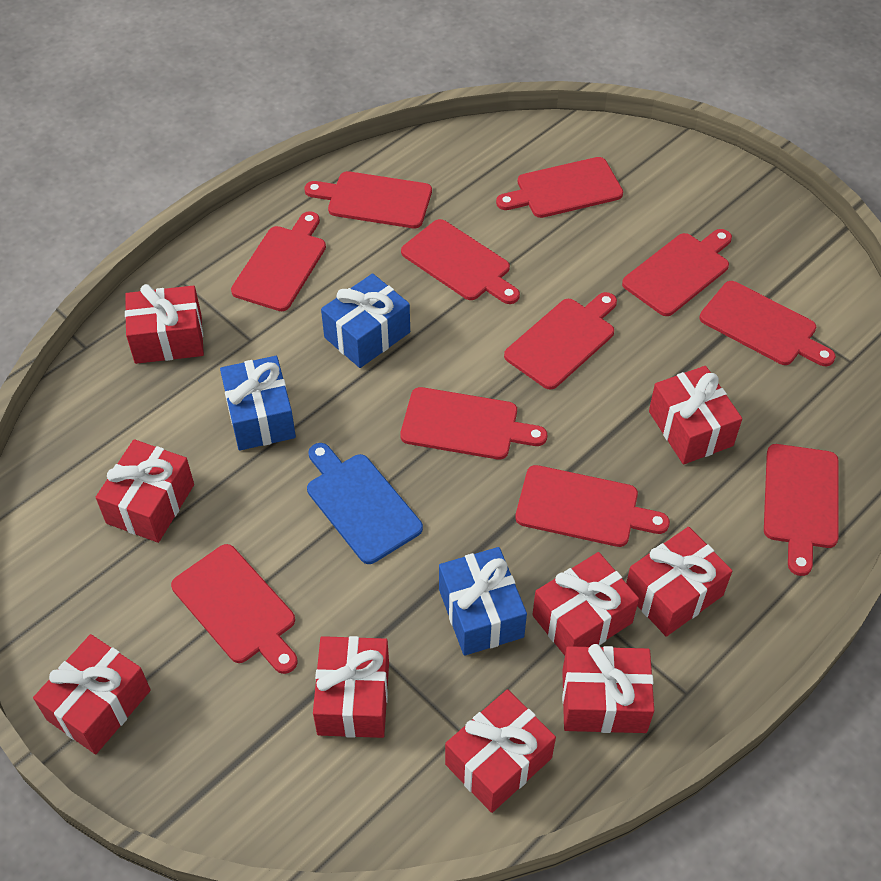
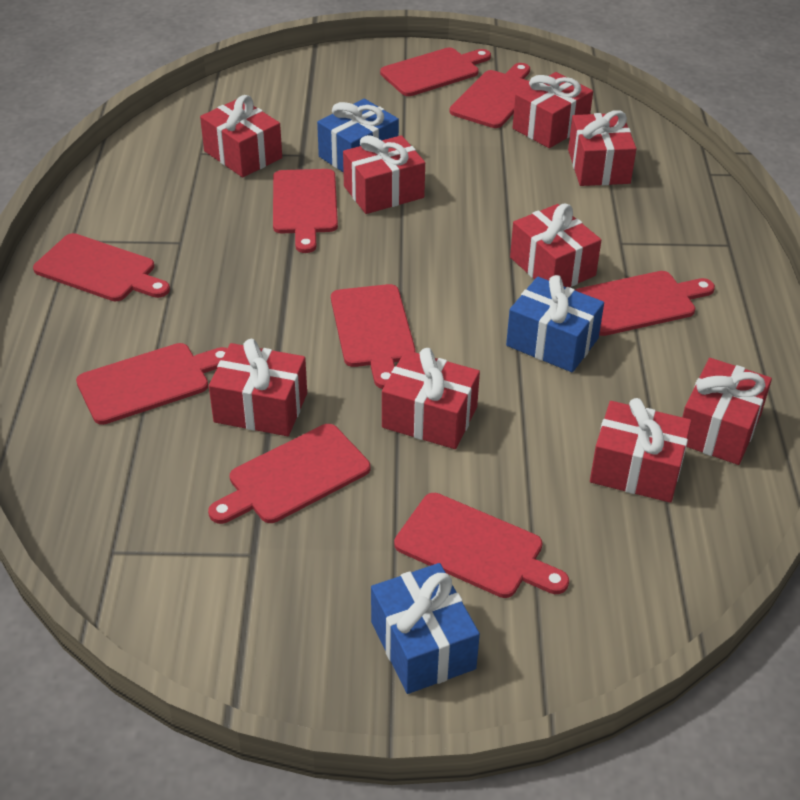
blue cutting board: [307,443,423,564] = 1 -> none = 0
red cutting board: [171,544,298,674] [231,211,326,311] [304,171,432,228] [400,387,547,460] [401,219,520,304] [496,157,623,218] [504,292,617,390] [515,465,670,547] [622,229,732,316] [699,281,836,366] [764,444,839,576] = 11 -> [33,233,170,301] [76,343,227,425] [208,424,370,524] [273,169,338,253] [331,284,416,389] [380,47,491,96] [394,493,569,598] [449,63,530,128] [575,271,715,336] = 9

